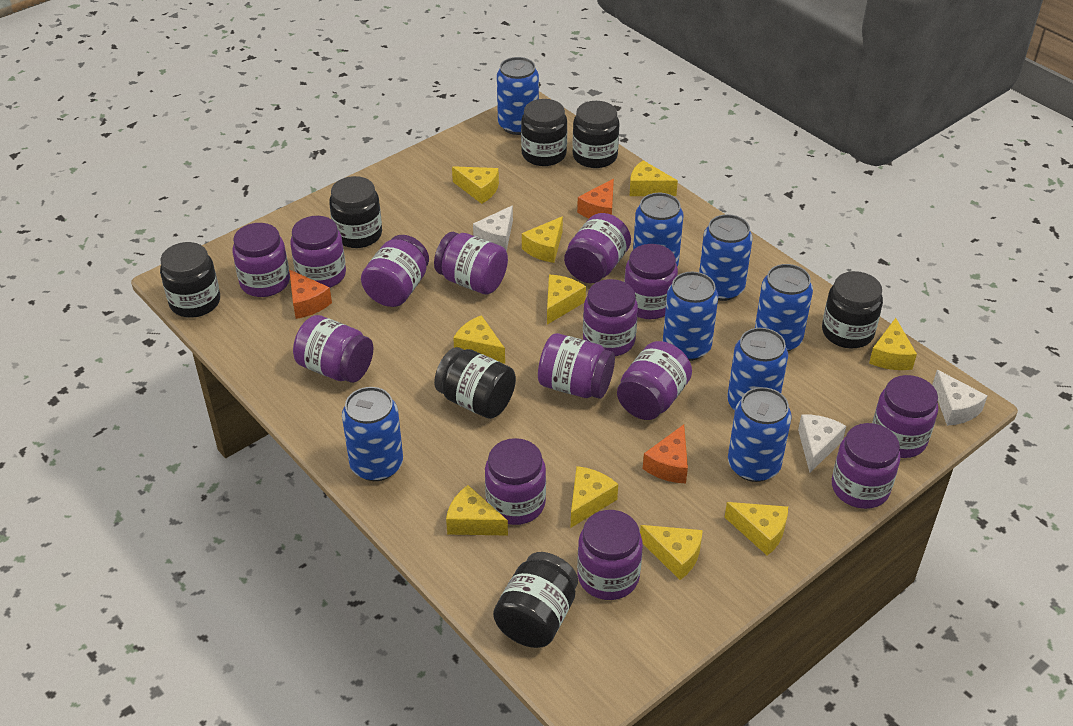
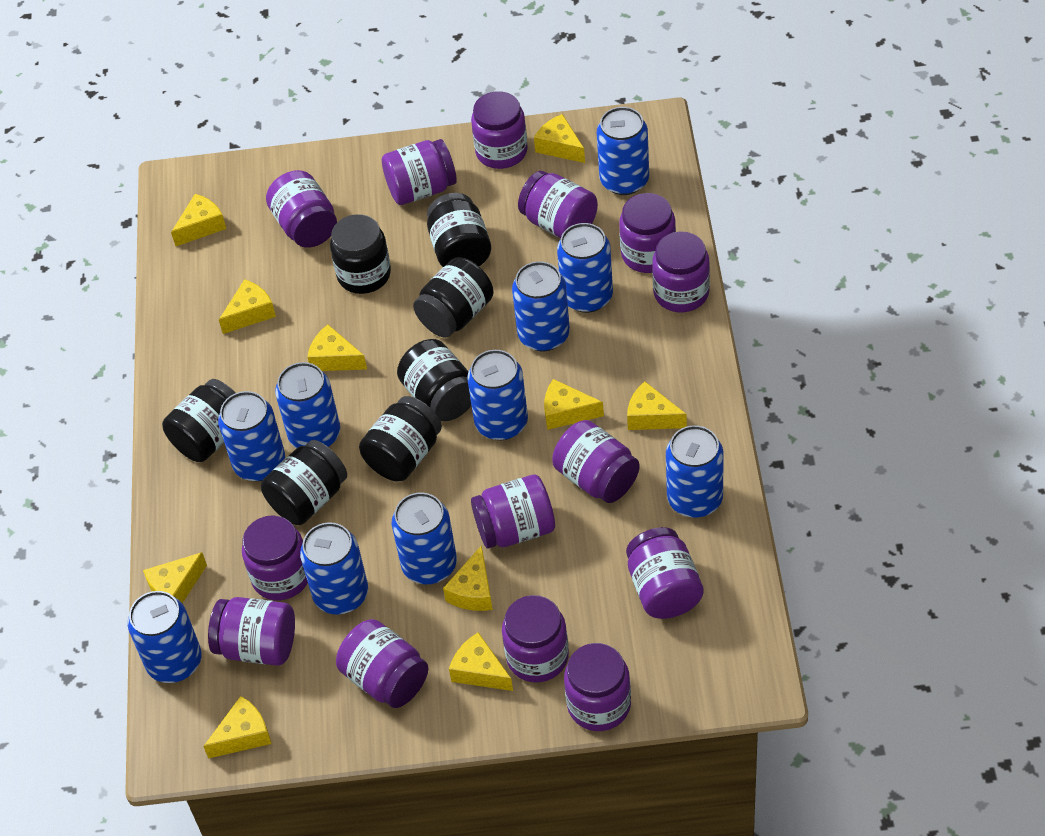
blue can: [342,387,403,481] [497,57,539,135] [633,193,684,266] [663,272,718,361] [699,214,753,301] [727,328,788,410] [728,387,792,482] [755,264,813,351] = 8 -> [128,591,202,683] [218,391,285,481] [275,362,340,448] [300,522,368,615] [392,492,457,584] [467,350,528,440] [512,261,570,351] [557,223,613,313] [597,107,649,195] [666,425,724,518] = 10
orange cheese: [289,270,332,319] [577,179,614,219] [643,425,688,483] = 3 -> none = 0
white cheese: [473,205,513,252] [798,414,846,473] [932,370,987,426] = 3 -> none = 0

